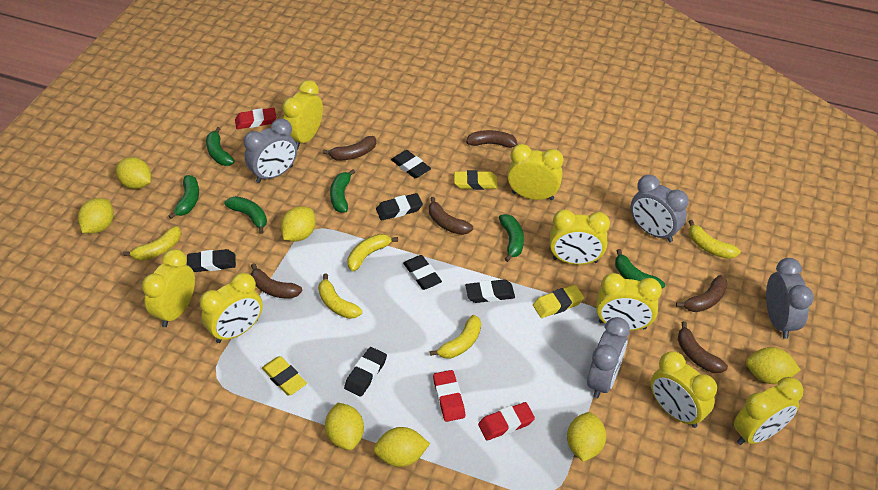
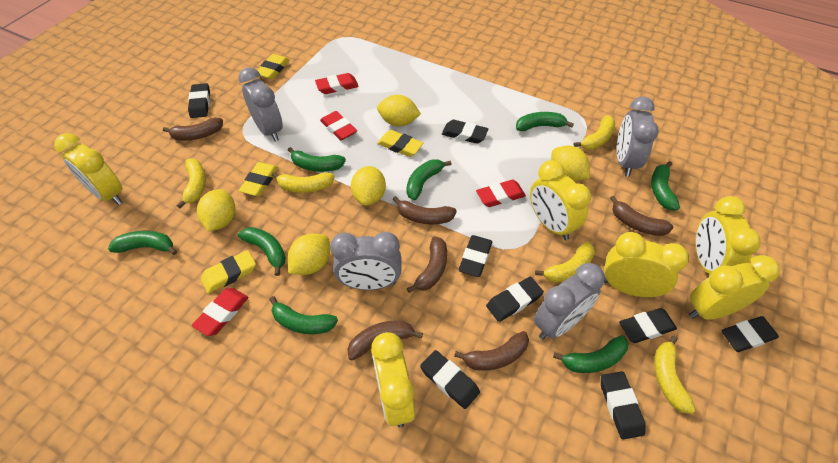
black eraser: [187,249,236,272] [344,347,387,397] [376,193,423,220] [391,150,431,178] [403,255,442,290] [465,279,515,303] = 6 -> [188,83,210,118] [420,350,480,409] [442,120,488,144] [459,235,492,277] [486,277,544,322] [601,371,645,440] [619,308,677,343] [722,316,779,352] = 8
green banana: [168,175,199,219] [206,127,235,166] [224,196,267,234] [330,169,355,213] [499,214,524,262] [615,249,665,289] = 6 -> [108,231,177,255] [238,227,286,276] [269,296,338,334] [288,147,346,172] [406,159,452,200] [516,112,574,131] [553,335,628,373] [651,161,680,211] = 8
red eraser: [235,108,276,129] [433,370,465,422] [478,402,535,440] = 3 -> [192,288,248,336] [315,73,359,94] [320,111,357,140] [476,180,526,207] = 4
yellow clock: [142,249,195,327] [200,273,263,343] [282,80,323,149] [508,144,563,200] [550,209,610,265] [596,273,662,330] [651,351,717,428] [734,377,803,445] = 8 -> [54,133,123,205] [371,332,415,428] [530,160,591,240] [604,232,689,297] [689,255,780,320] [696,196,761,275] = 6
yellow eraser: [262,356,307,395] [454,170,498,190] [533,285,584,318] = 3 -> [201,250,256,293] [239,162,279,196] [257,54,289,80] [377,130,423,157] = 4
yellow lemon: [78,198,114,234] [116,157,151,189] [281,206,316,242] [325,402,364,450] [373,427,430,467] [567,412,606,462] [746,347,801,384] = 7 -> [197,189,235,232] [288,234,330,275] [351,166,386,206] [377,95,421,126] [551,145,590,181] = 5

